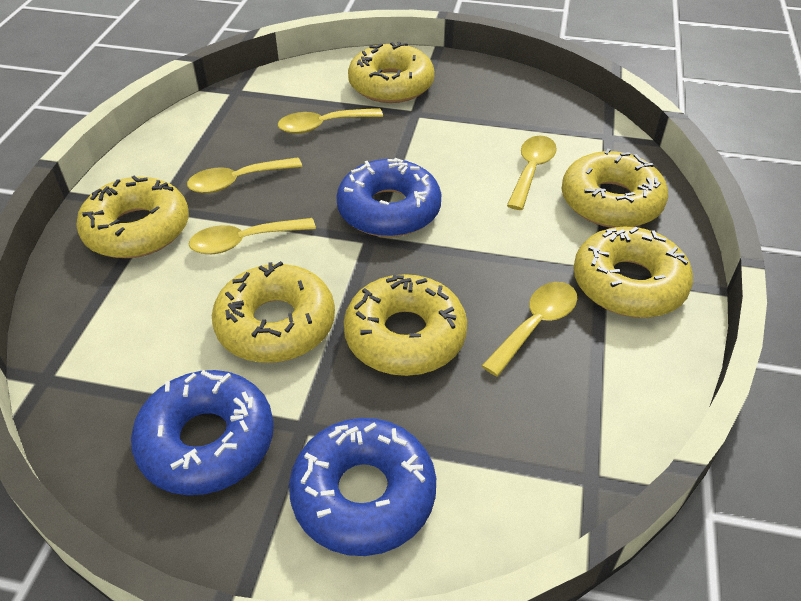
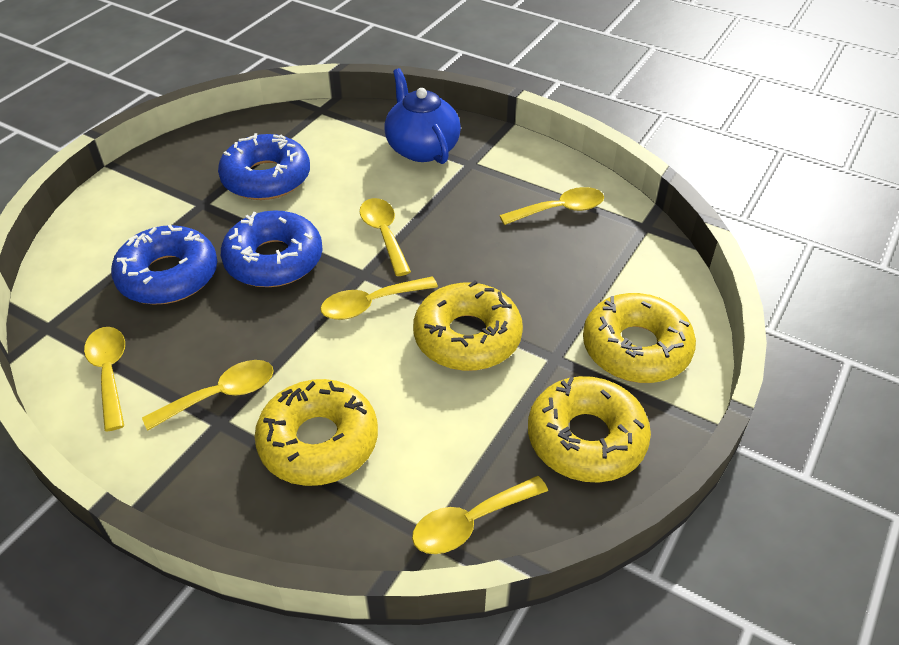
blue teapot: none = 0 -> [384,68,461,164] = 1
yellow donut: [76,176,189,258] [212,261,335,363] [344,274,467,376] [348,42,435,103] [562,148,668,228] [573,227,693,318] = 6 -> [254,379,378,486] [413,281,523,371] [528,376,651,482] [583,293,696,383] = 4
yellow spoon: [187,157,302,193] [189,218,316,254] [278,108,383,134] [482,282,577,376] [507,136,557,210] = 5 -> [84,327,125,431] [142,360,274,431] [320,277,438,320] [360,198,411,276] [412,476,548,554] [499,187,604,225] = 6

